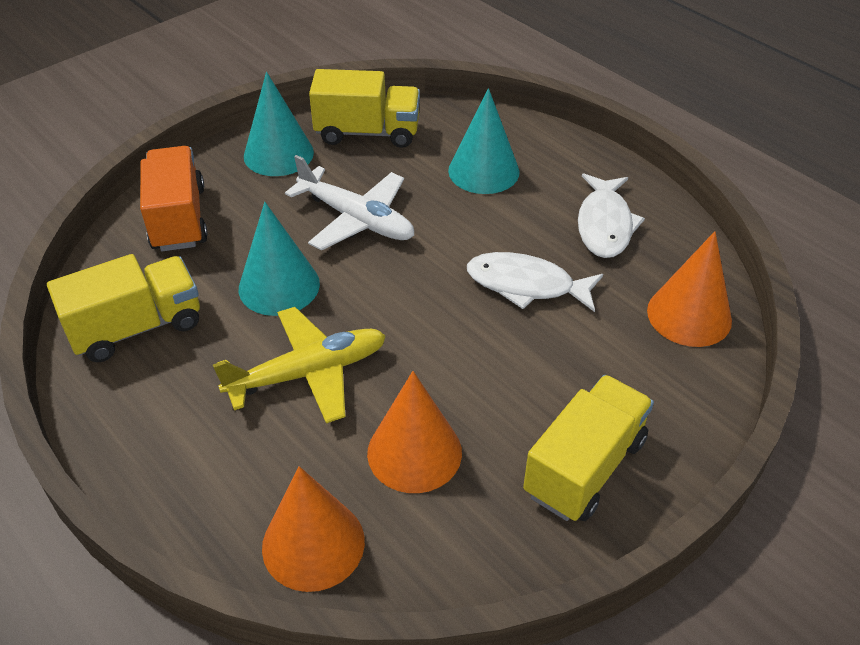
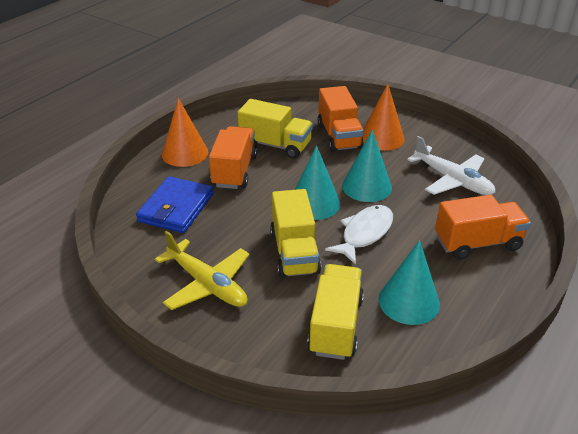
blue wallet: none = 0 -> [136,176,213,233] = 1
orange cone: [262,466,365,592] [367,371,462,493] [647,231,732,347] = 3 -> [162,98,208,167] [362,84,404,151] = 2
orange truck: [140,146,208,251] = 1 -> [209,126,257,189] [318,86,364,152] [435,195,531,260] = 3
white fish: [467,252,603,312] [578,173,645,258] = 2 -> [325,205,393,265] = 1

